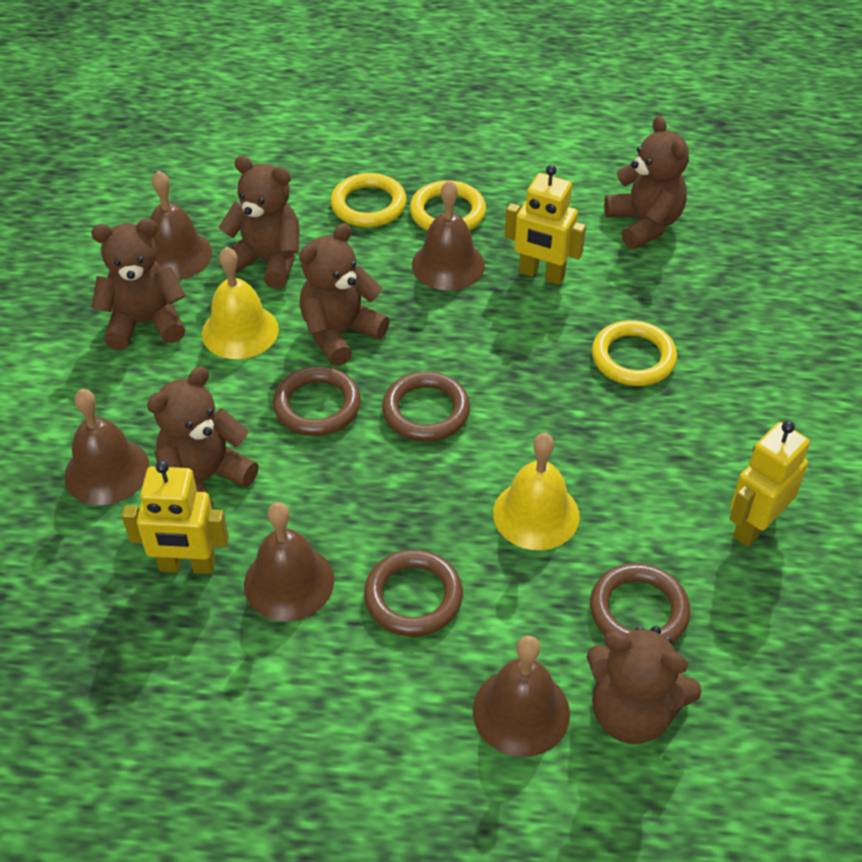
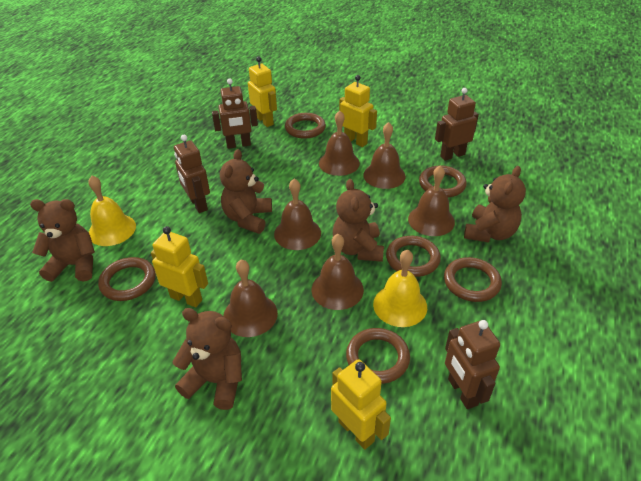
brown bell: [64,389,150,505] [150,171,212,280] [244,502,334,621] [412,180,485,290] [473,636,570,757] = 5 -> [223,259,278,337] [274,179,321,250] [311,234,364,310] [319,110,360,176] [363,122,406,189] [408,165,455,236] = 6
brown ring: [273,366,361,436] [364,550,463,636] [382,371,470,442] [590,563,690,644] = 4 -> [98,257,156,301] [285,113,326,139] [346,328,410,384] [386,236,441,277] [419,165,467,198] [444,257,502,302] = 6
brown robot: none = 0 -> [174,135,210,213] [212,79,258,149] [435,88,479,161] [445,320,500,409] = 4
brown teddy bear: [91,219,185,350] [147,366,259,508] [219,156,299,289] [299,223,390,366] [587,626,702,744] [604,116,689,249] = 6 -> [30,199,95,282] [173,308,242,410] [220,149,272,234] [333,179,384,262] [464,166,526,243] = 5
yellow ring: [331,173,407,227] [410,180,486,231] [592,320,677,386] = 3 -> none = 0
yellow robot: [122,460,229,574] [505,165,586,285] [729,421,810,547] = 3 -> [151,226,208,307] [248,57,277,127] [331,359,391,450] [339,75,377,147] = 4

